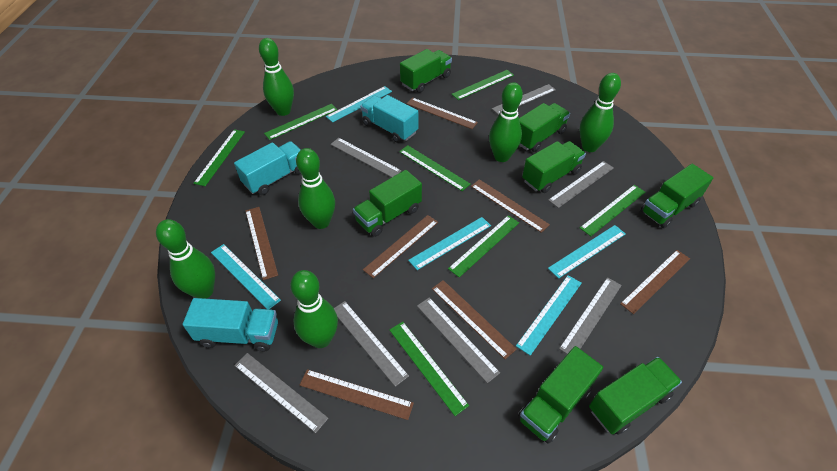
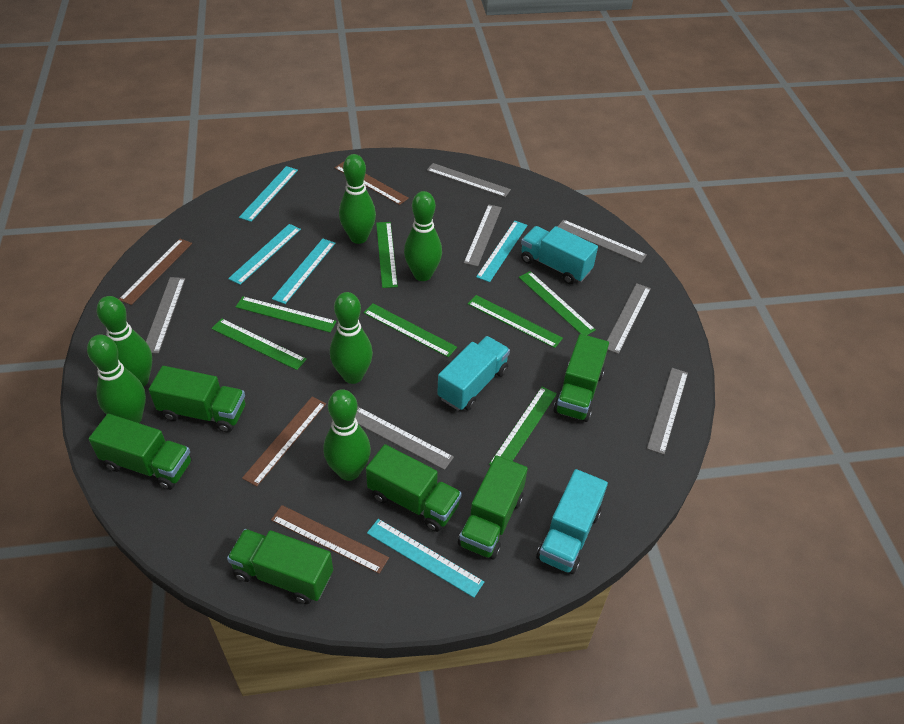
brown ruler: [245,207,278,280] [300,369,414,420] [363,215,438,278] [406,97,478,129] [432,280,517,359] [471,179,550,233] [620,250,690,314] = 7 -> [119,239,192,305] [242,397,326,486] [271,505,389,574] [335,162,409,205] = 4
green truck: [353,170,422,237] [400,49,452,93] [518,346,603,444] [519,103,570,152] [522,141,586,193] [589,357,682,435] [640,164,713,228] = 7 -> [89,414,192,490] [149,366,245,432] [227,529,333,604] [366,444,462,532] [458,455,528,559] [553,334,609,422] = 6

